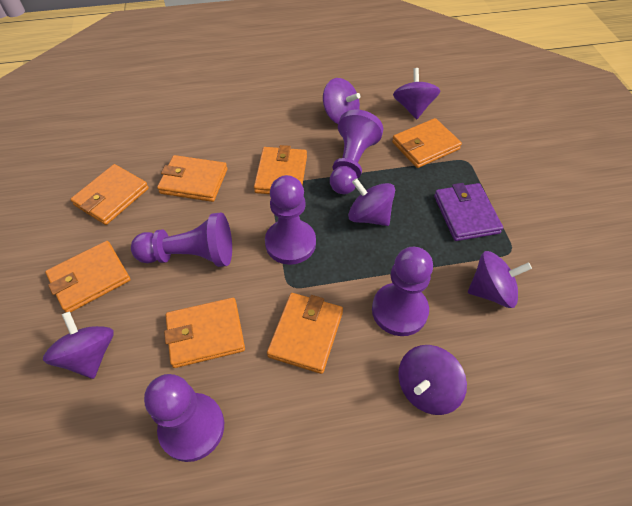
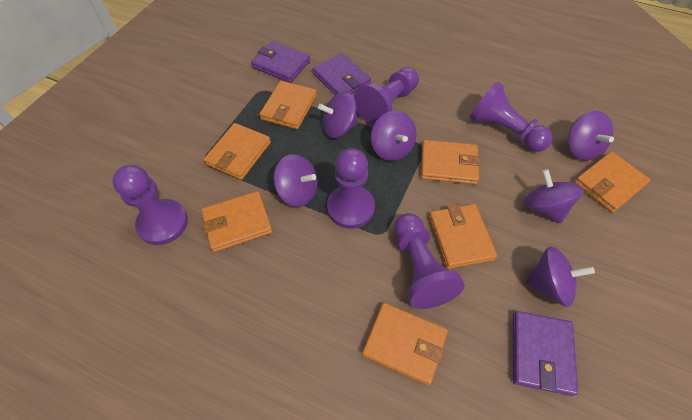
purple wallet: [434,183,503,241] = 1 -> [251,41,310,83] [313,53,371,95] [513,311,578,396] = 3

